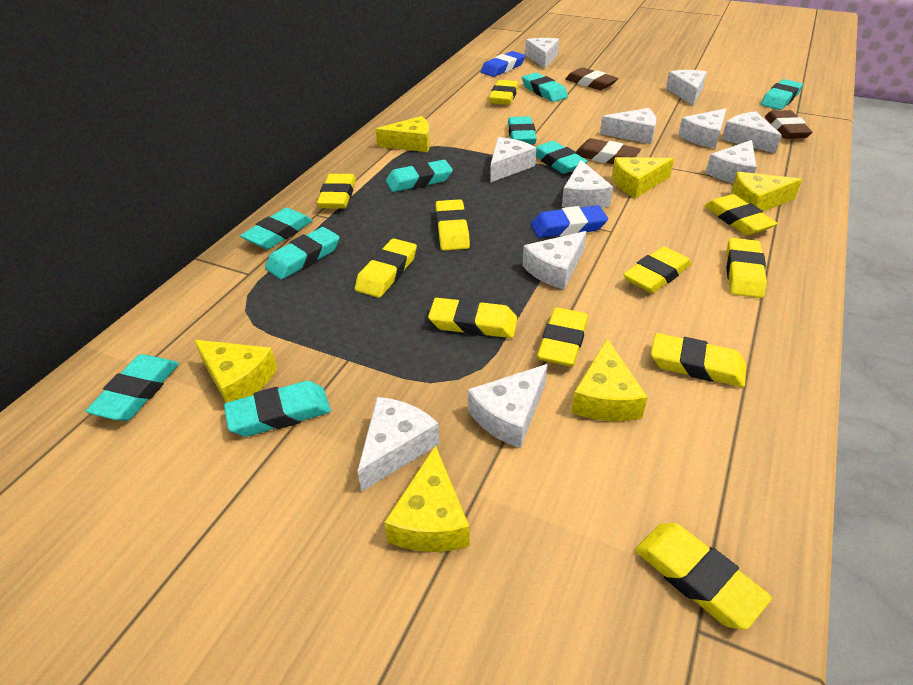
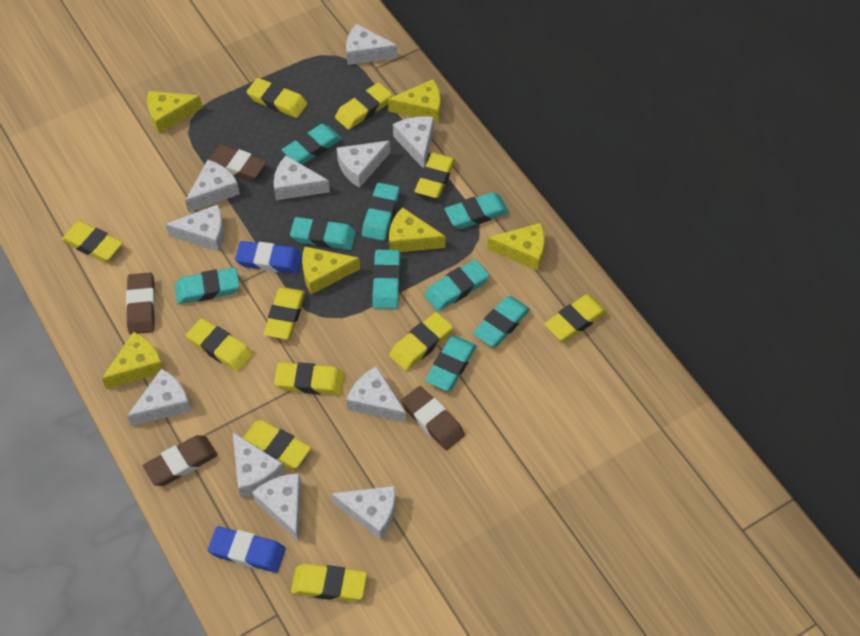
brown eraser: [565,67,618,90] [576,138,641,164] [765,110,813,139] = 3 -> [126,273,155,334] [143,435,217,486] [206,144,267,181] [401,386,465,450] = 4

